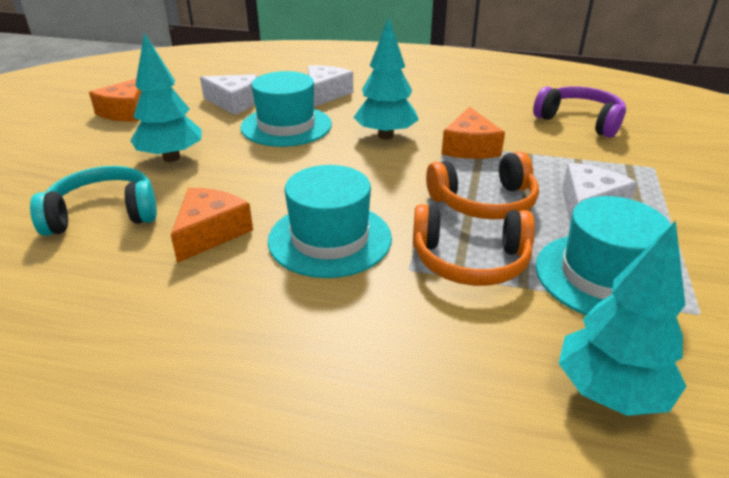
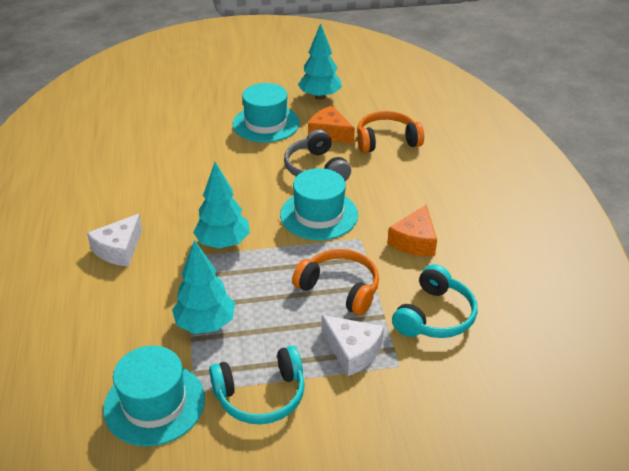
grey headphones: none = 0 -> [284,129,351,181] = 1
orange cheese: [89,79,142,122] [171,188,253,263] [441,107,505,159] = 3 -> [308,106,355,144] [387,205,437,256] = 2
purple headphones: [533,86,626,138] = 1 -> none = 0
turquoise headphones: [30,166,157,236] = 1 -> [209,346,305,424] [392,264,477,338] = 2
white cheese: [200,74,257,115] [308,65,353,107] [562,163,637,223] = 3 -> [87,214,142,267] [322,315,384,376] = 2

